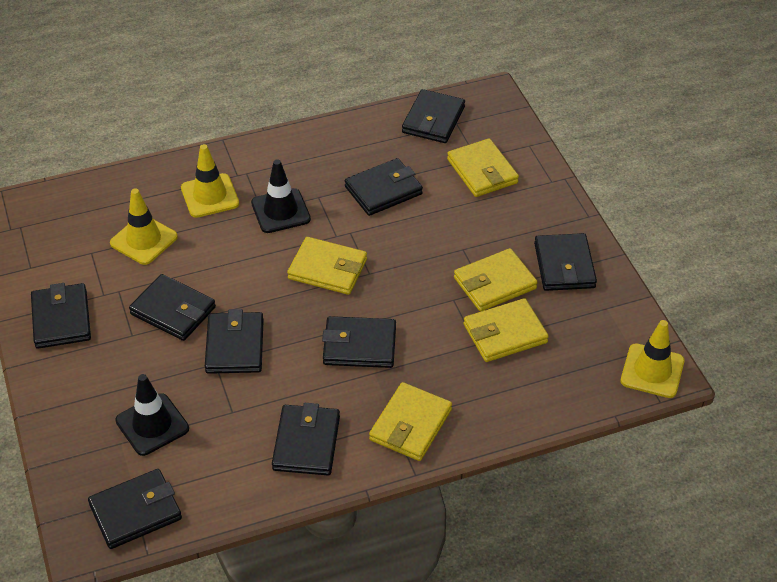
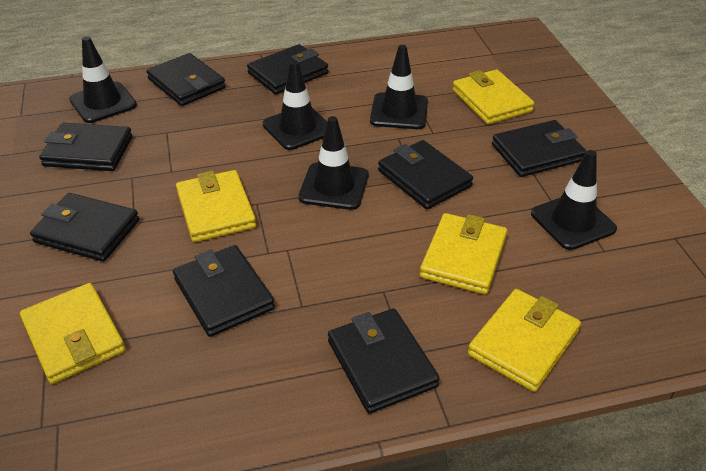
black traffic cone: [115,374,189,456] [251,160,311,233] = 2 -> [69,36,137,123] [263,60,327,150] [298,116,368,210] [370,45,428,129] [531,150,617,250] = 5
black wallet: [31,283,91,349] [88,469,182,549] [129,274,216,341] [205,309,264,374] [272,403,340,475] [322,316,396,368] [345,158,423,216] [402,89,465,143] [534,233,597,291] = 9 -> [30,193,139,262] [39,123,133,171] [146,53,226,106] [173,245,275,337] [247,44,328,94] [328,308,440,414] [378,140,473,209] [492,120,586,177] = 8
yellow traffic cone: [110,188,178,265] [181,144,239,218] [621,320,684,398] = 3 -> none = 0

